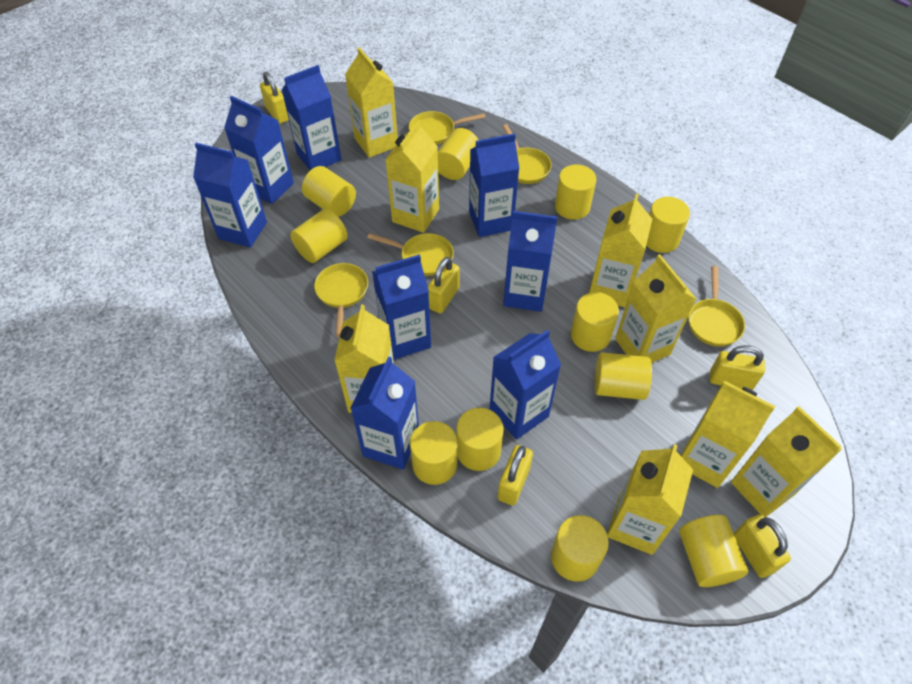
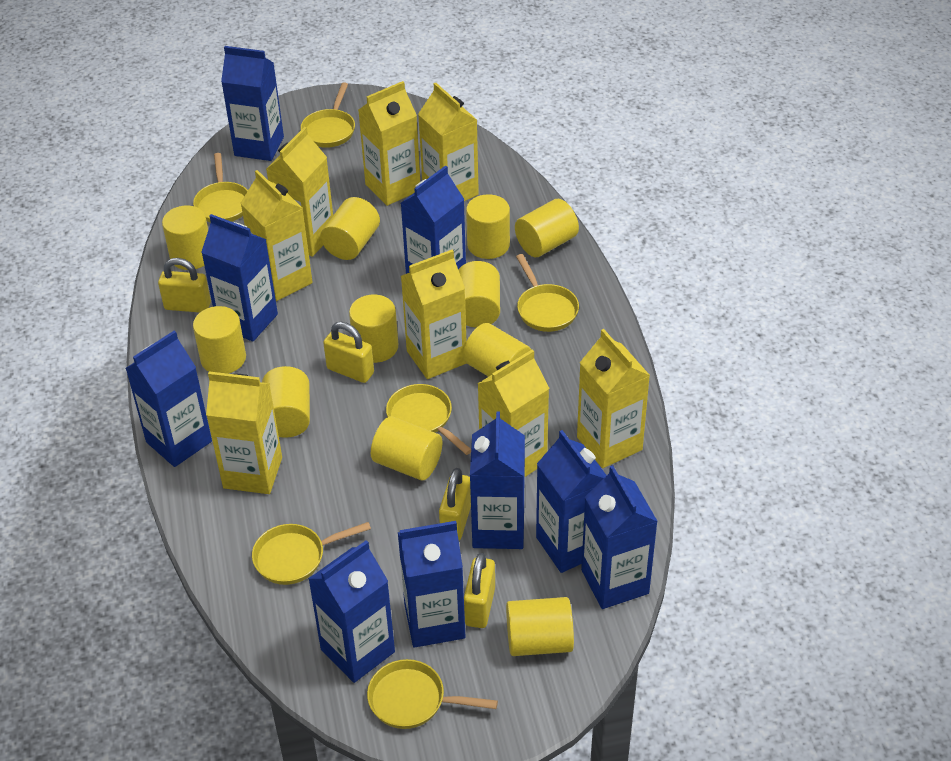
blue carton: [193,143,267,248] [224,96,294,204] [282,65,341,170] [351,356,419,470] [372,254,431,360] [469,133,520,237] [490,330,561,440] [503,211,557,312] = 8 -> [126,330,212,467] [201,214,278,342] [221,46,284,161] [308,540,395,683] [398,521,466,648] [401,166,466,274] [470,411,525,549] [536,430,607,573] [581,465,658,609] = 9
yellow padlock: [260,72,289,124] [428,257,460,313] [497,445,533,506] [710,345,765,390] [734,514,791,578] = 5 -> [158,258,211,313] [323,322,374,383] [439,468,471,541] [464,553,495,628] = 4
yellow pan: [314,263,368,337] [367,233,454,276] [409,111,486,145] [502,124,552,184] [688,266,745,347] = 5 -> [193,153,248,223] [252,522,371,585] [301,82,355,148] [367,659,498,729] [386,384,471,455] [516,254,579,332] = 6

